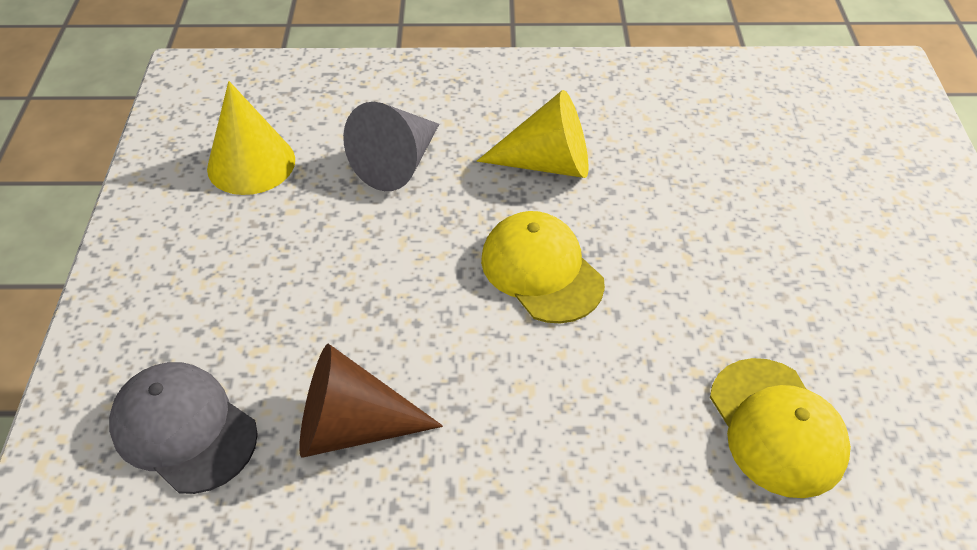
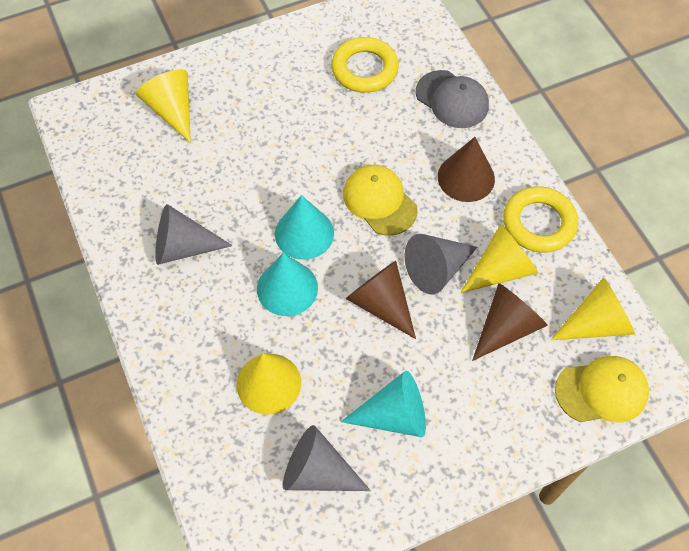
brown cone: [299,344,443,458] = 1 -> [346,261,416,339] [438,137,495,202] [472,283,548,361] = 3
grey cone: [343,102,439,191] = 1 -> [155,204,233,265] [283,425,371,491] [404,234,477,294] = 3
turquoise cone: none = 0 -> [257,253,318,316] [275,195,334,260] [341,371,426,437] = 3
yellow cone: [207,81,295,195] [477,90,589,178] = 2 -> [136,69,191,143] [237,353,301,414] [460,224,539,293] [550,277,635,340] = 4
yellow ring: none = 0 -> [331,37,399,93] [503,186,578,252] = 2

